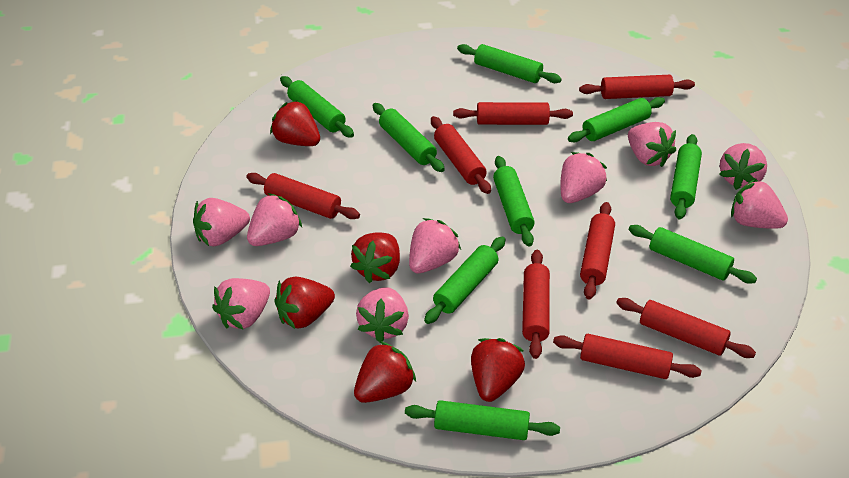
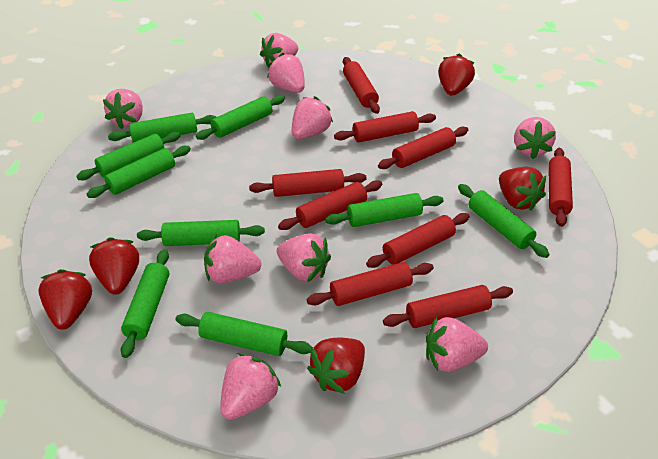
red rolling pin: [246,173,360,219] [431,116,491,194] [453,102,573,125] [522,250,550,359] [553,334,702,379] [579,75,695,99] [580,202,615,300] [616,298,756,358] = 8 -> [249,169,367,197] [278,180,382,230] [307,262,434,306] [334,111,436,143] [343,57,380,114] [366,213,470,268] [378,127,468,169] [383,285,513,328] [548,148,573,227] = 9

